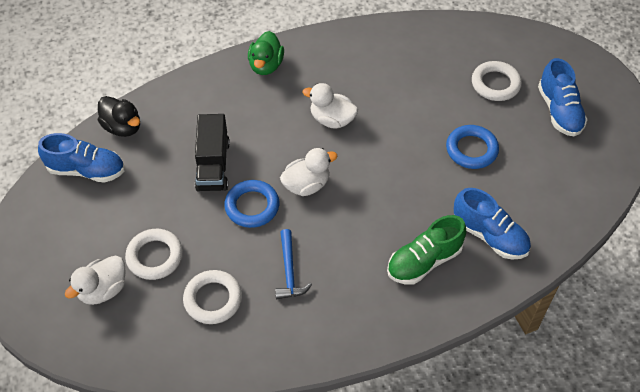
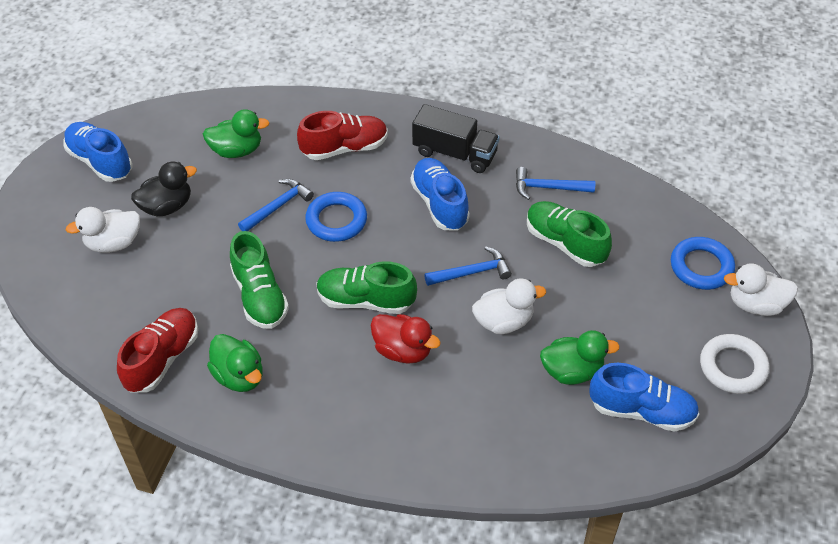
blue hammer: [275,229,312,299] = 1 -> [238,179,314,231] [424,247,512,286] [516,167,595,200] = 3
green duck: [248,31,284,75] = 1 -> [203,109,269,158] [207,334,263,392] [540,330,620,385] = 3
green shoe: [387,215,466,284] = 1 -> [230,231,289,329] [316,261,417,314] [527,201,612,267] = 3
red duck: none = 0 -> [370,314,441,364] = 1
red shoe: none = 0 -> [117,308,198,393] [297,111,388,160] = 2
white ring: [125,229,183,280] [183,270,242,324] [472,61,522,101] = 3 -> [700,334,769,394] = 1

